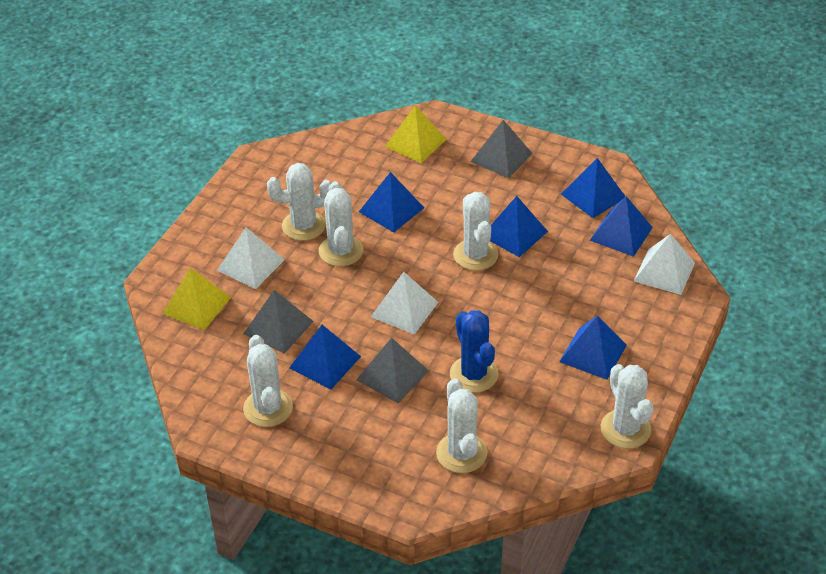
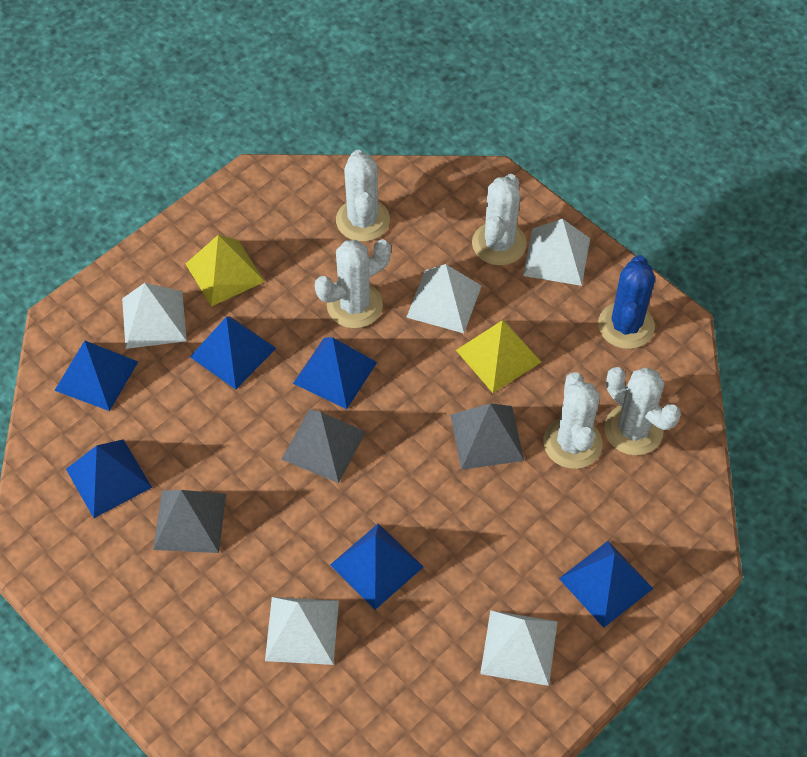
white cactus: [243,335,293,427] [267,163,331,241] [319,181,363,266] [436,378,487,473] [453,192,498,271] [601,364,653,449] = 6 -> [315,239,391,329] [336,150,390,242] [472,174,527,266] [543,372,603,469] [604,367,681,455] = 5
white pyramid: [217,227,285,289] [371,272,438,335] [634,234,695,295] = 3 -> [122,283,187,349] [265,597,339,665] [406,264,481,333] [480,610,558,686] [523,219,590,286] = 5

